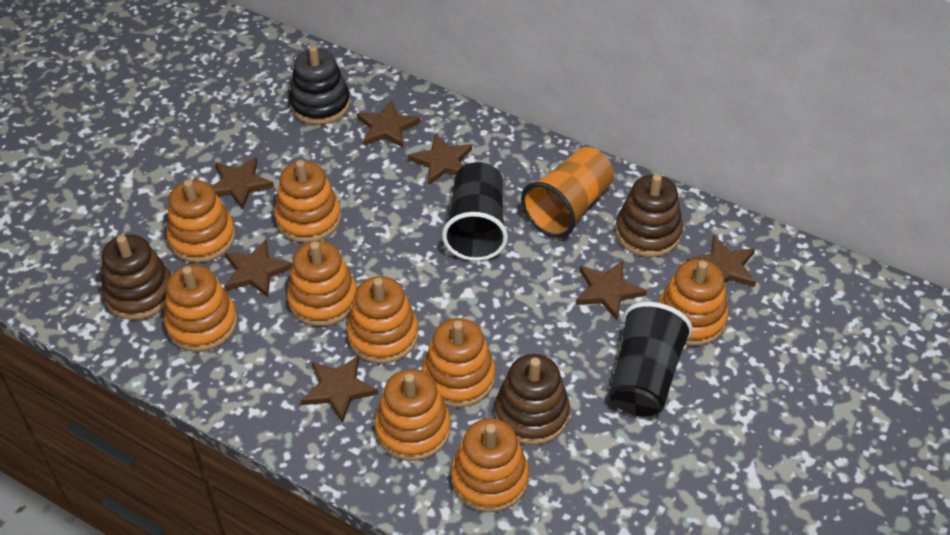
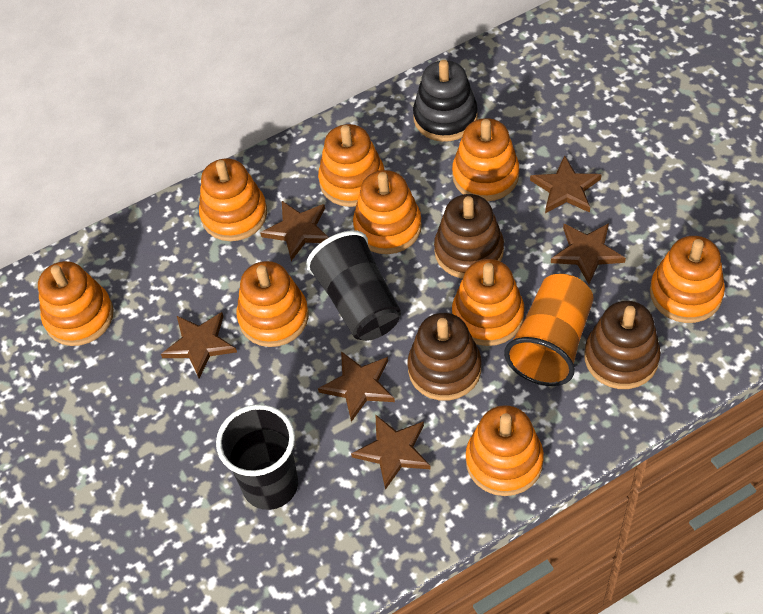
brown star: [212,157,274,210] [224,239,293,297] [300,355,378,423] [357,100,421,148] [408,134,472,185] [576,261,647,320] [687,235,756,287] = 7 -> [161,312,237,378] [260,201,329,261] [318,351,395,422] [351,414,431,490] [530,155,602,213] [551,223,626,284] = 6

